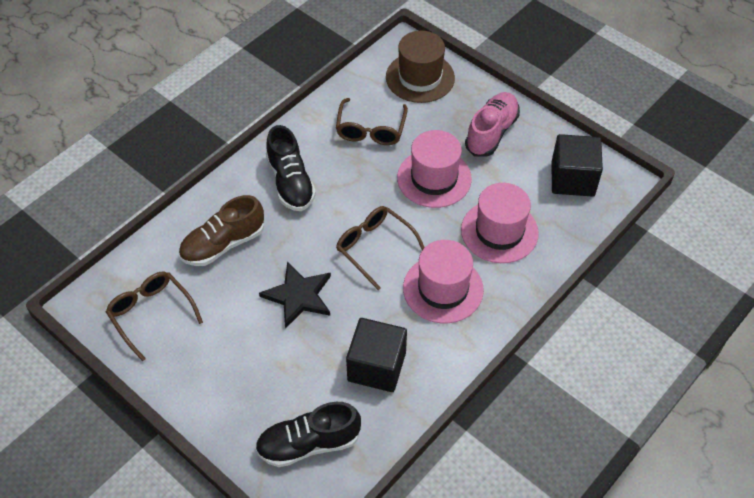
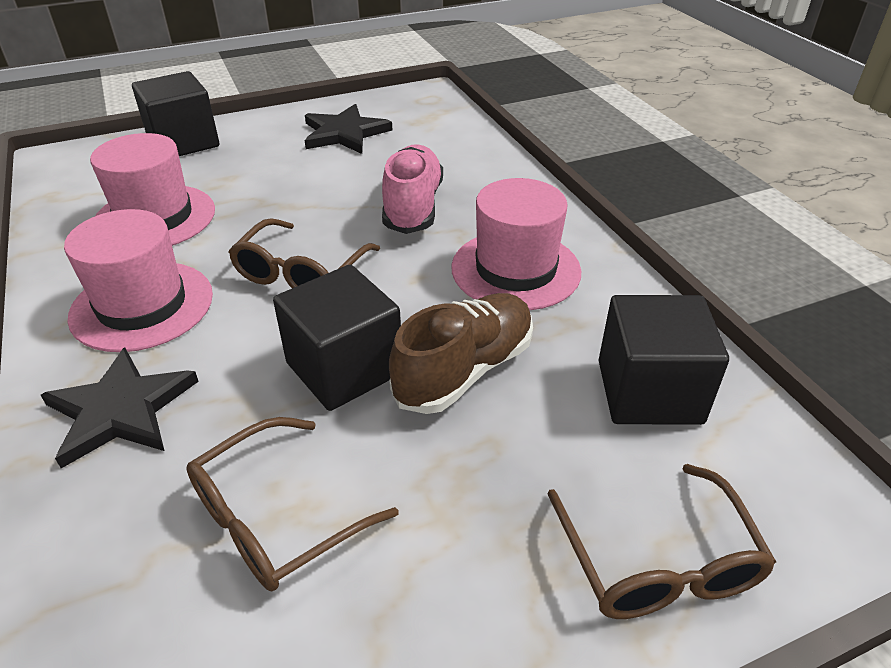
black cube: [346,318,407,392] [552,134,603,197] = 2 -> [132,71,219,156] [273,265,401,411] [599,295,729,425] = 3
black shoe: [255,402,361,467] [266,125,316,211] = 2 -> none = 0
black star: [259,261,331,329] = 1 -> [41,347,199,468] [305,104,392,154] = 2
brown hat: [386,31,455,103] = 1 -> none = 0

